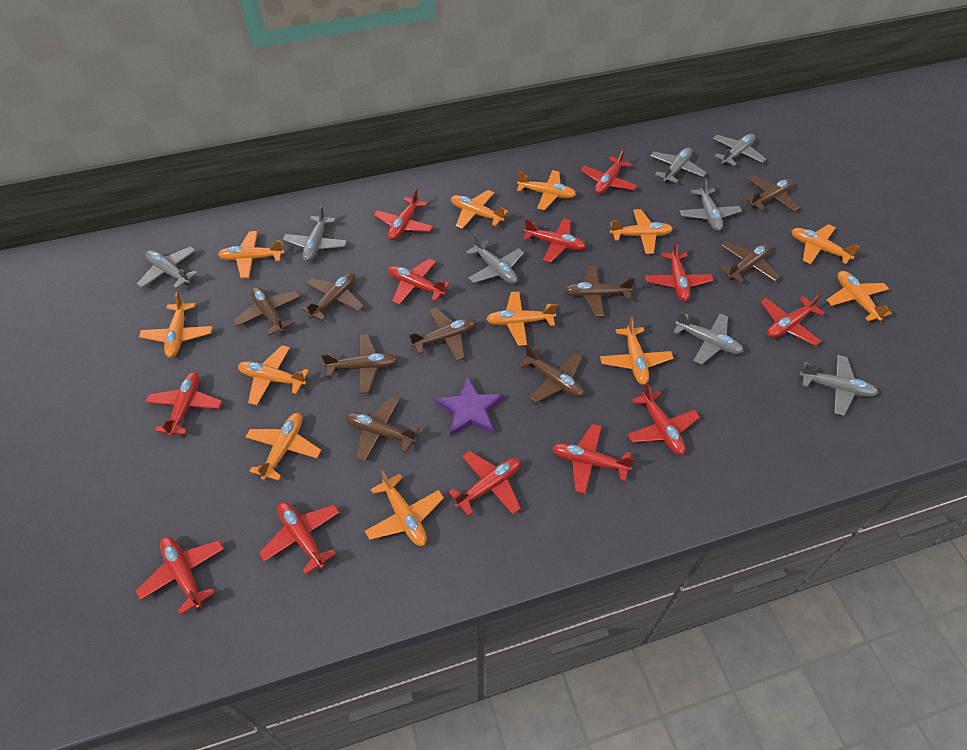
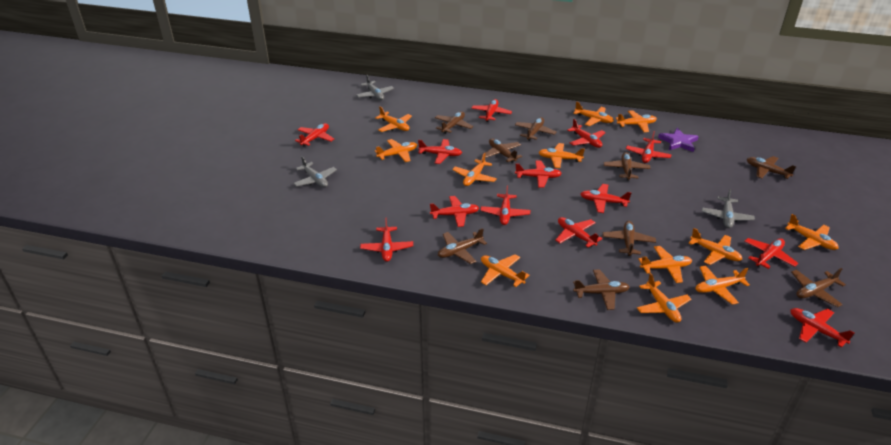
grey plane: [137,246,198,289] [283,205,347,262] [466,234,524,284] [650,147,706,183] [673,311,744,365] [680,178,742,231] [713,134,766,166] [800,355,878,416] = 8 -> [293,156,337,187] [357,75,394,100] [702,189,755,228] = 3
red plane: [136,537,224,615] [145,372,222,437] [259,502,340,575] [374,188,433,240] [388,259,450,305] [448,451,521,516] [523,218,586,263] [552,424,635,494] [581,148,638,194] [627,383,700,455] [646,241,713,301] [761,293,825,346] = 12 -> [295,123,334,147] [360,218,413,262] [418,139,462,164] [430,196,479,227] [471,99,512,122] [480,185,530,225] [515,160,562,188] [555,217,602,247] [567,119,606,148] [581,184,632,213] [626,131,671,163] [744,238,798,269] [790,308,854,348] = 13

